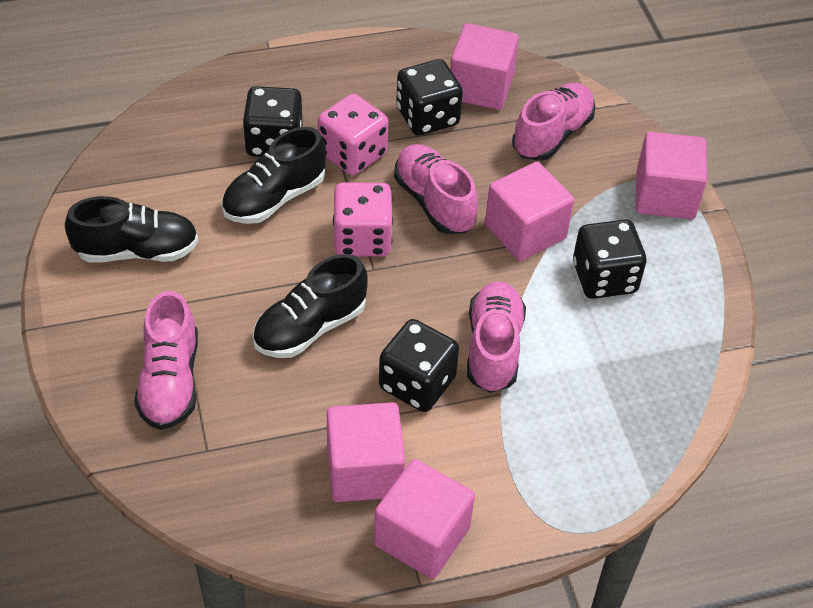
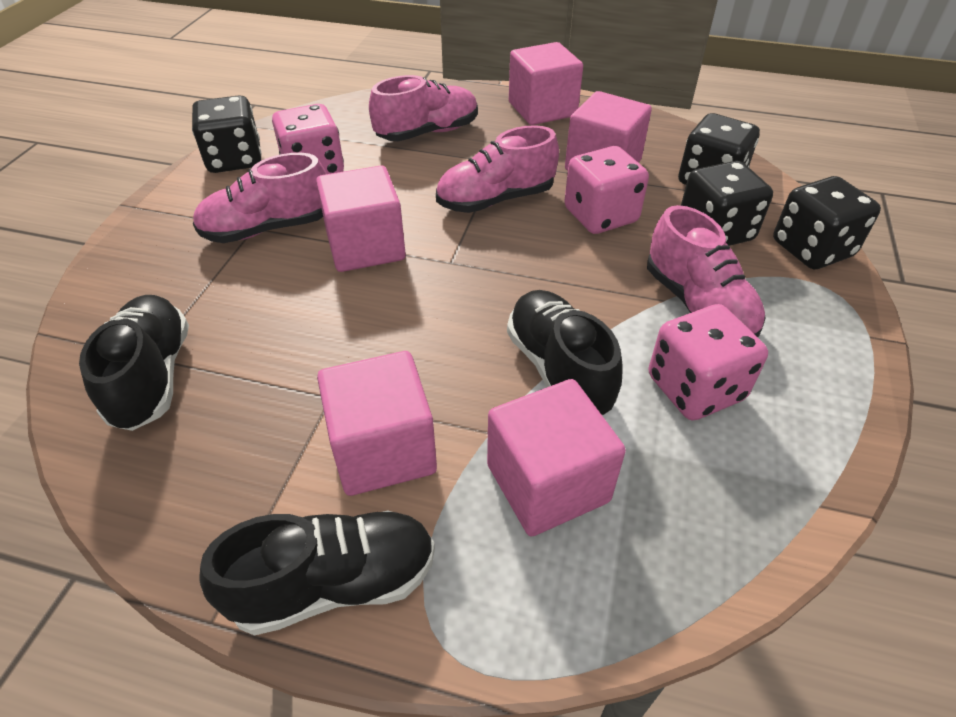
pink dice: [318,94,388,175] [333,183,393,256] = 2 -> [272,104,344,174] [564,146,649,234] [649,304,768,420] = 3

